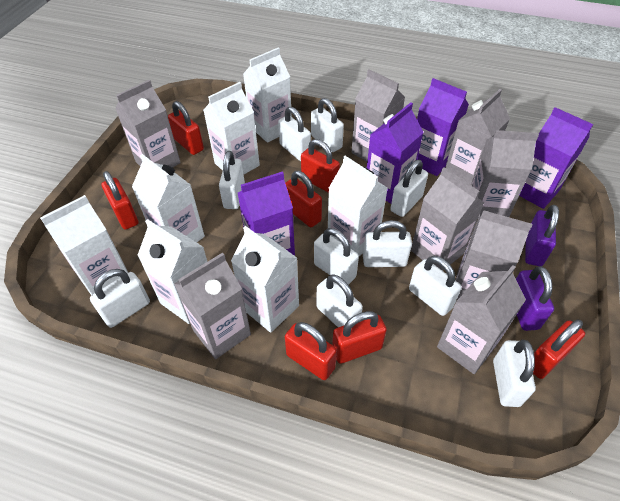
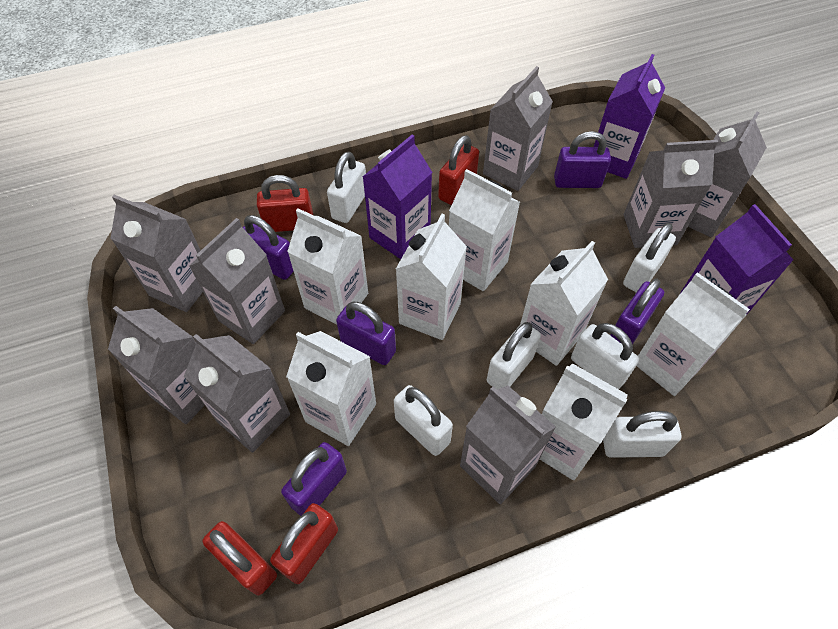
purple carton: [238,171,295,256] [367,102,424,204] [417,78,469,176] [519,107,593,209] = 4 -> [363,135,432,259] [594,54,665,179] [680,204,793,314] = 3
purple padlock: [516,266,554,331] [525,205,559,266] = 2 -> [243,215,294,280] [281,442,347,516] [336,302,396,365] [554,131,611,188] [610,279,664,344] = 5
red padlock: [101,171,138,230] [168,101,204,155] [285,171,322,227] [285,322,337,380] [301,139,340,193] [332,311,387,364] [533,320,585,379] = 7 -> [202,521,277,595] [257,175,313,232] [270,503,338,584] [438,135,479,205] = 4
white padlock: [90,269,150,328] [219,151,245,209] [278,107,311,161] [311,98,344,152] [314,228,359,285] [317,274,363,327] [363,220,412,267] [390,160,428,217] [409,256,462,316] [493,340,536,407] = 10 -> [327,152,366,223] [394,385,453,456] [487,322,541,389] [571,323,639,389] [603,411,681,458] [623,223,676,292] = 6

